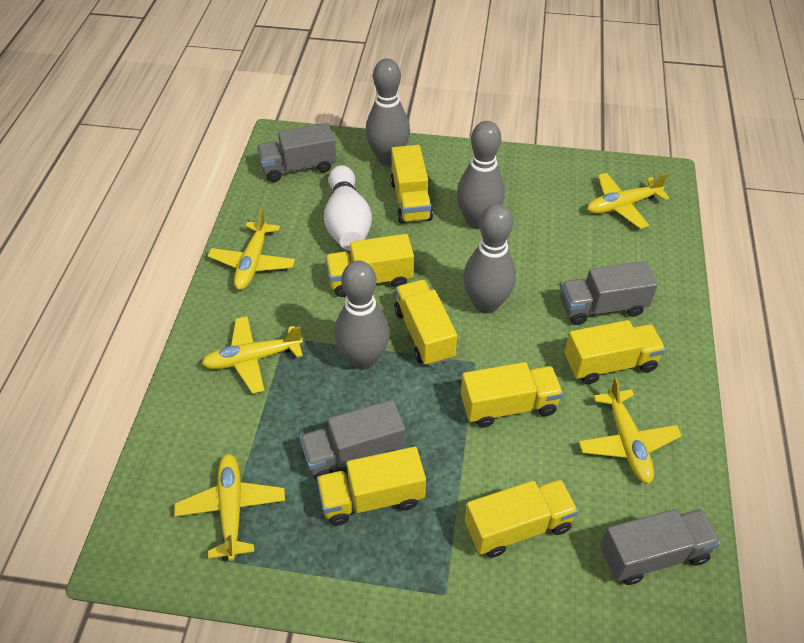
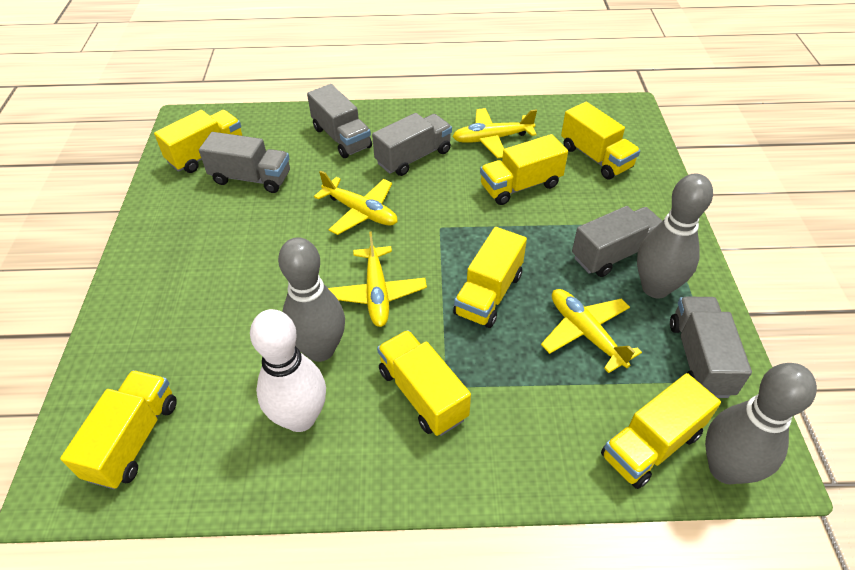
grey bowling pin: [335,261,390,370] [365,58,410,166] [457,121,505,229] [463,204,516,314] = 4 -> [278,237,345,362] [637,174,713,298] [705,363,817,484] = 3
grey truck: [257,123,336,182] [300,400,405,480] [560,261,658,325] [600,509,720,585] = 4 -> [199,132,290,193] [307,84,372,158] [372,113,452,176] [572,206,662,277] [670,297,752,398] = 5
yellow plane: [174,454,285,561] [202,316,303,394] [208,209,295,290] [579,377,682,484] [587,173,669,229] = 5 -> [314,171,397,235] [328,231,427,327] [453,108,537,159] [541,289,642,373] = 4

